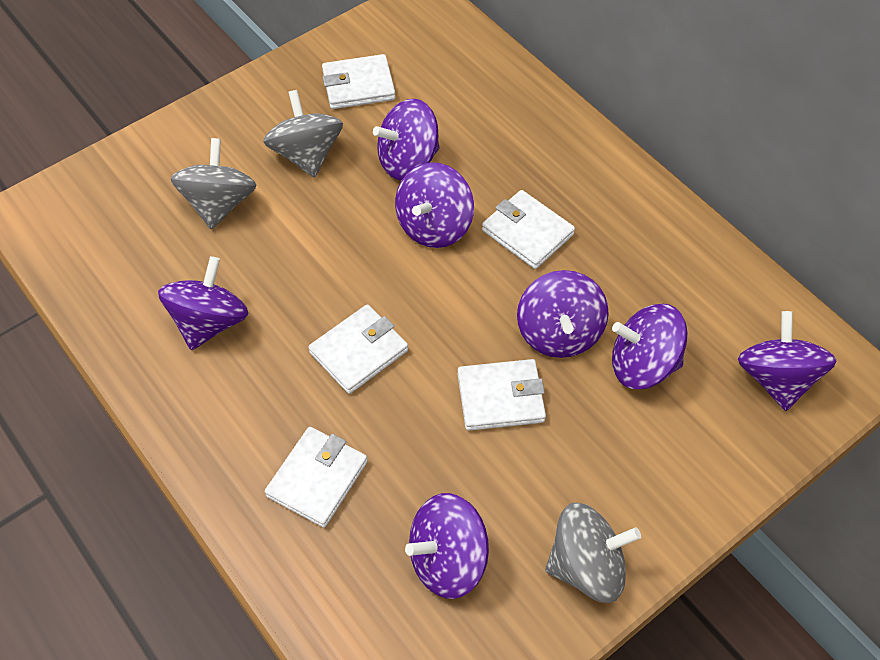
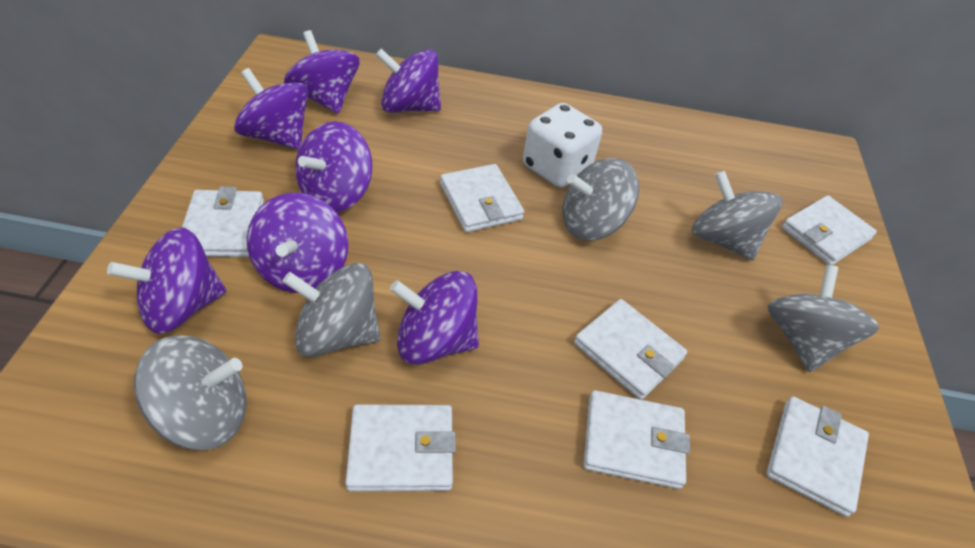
grey spinning top: [171,138,257,230] [263,90,343,178] [545,502,641,603] = 3 -> [134,335,247,450] [282,263,380,357] [562,158,639,241] [692,171,782,261] [768,265,879,372] = 5
white dice: none = 0 -> [523,103,602,188] = 1
white wallet: [265,427,368,528] [308,304,408,394] [322,54,396,109] [458,359,546,431] [482,190,575,269] = 5 -> [182,186,264,257] [345,404,456,492] [440,164,524,232] [574,299,687,400] [583,390,690,489] [766,396,869,517] [782,196,877,265] = 7

